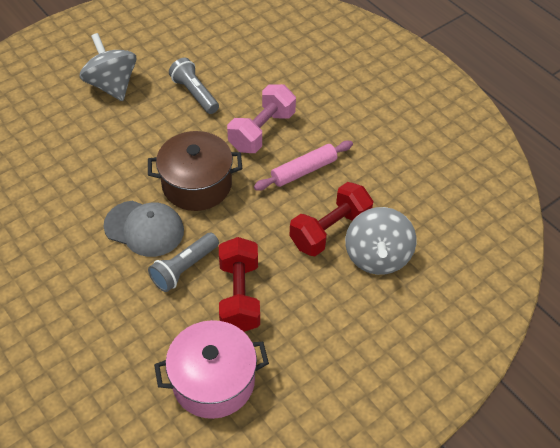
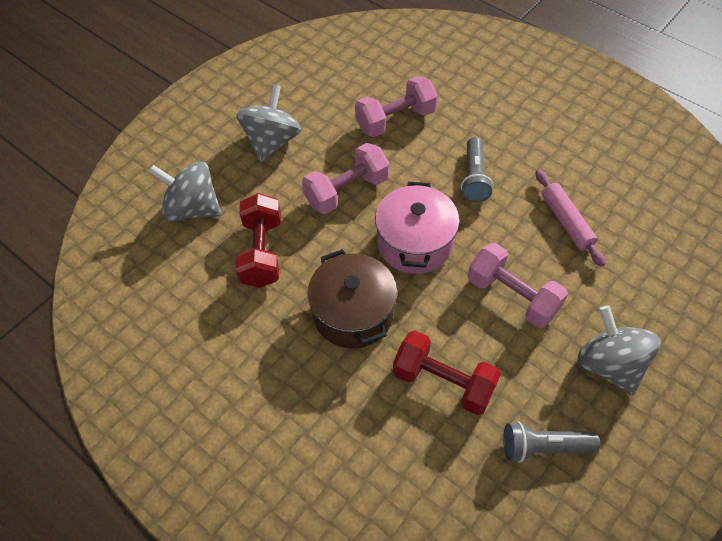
grey cap: [103,201,184,257] = 1 -> none = 0
grey spinning top: [80,33,136,101] [345,207,416,275] = 2 -> [148,161,222,222] [237,84,301,162] [577,306,661,395] = 3
pink dumbbell: [227,84,296,153] = 1 -> [302,143,390,214] [355,76,438,137] [468,243,568,328] = 3

